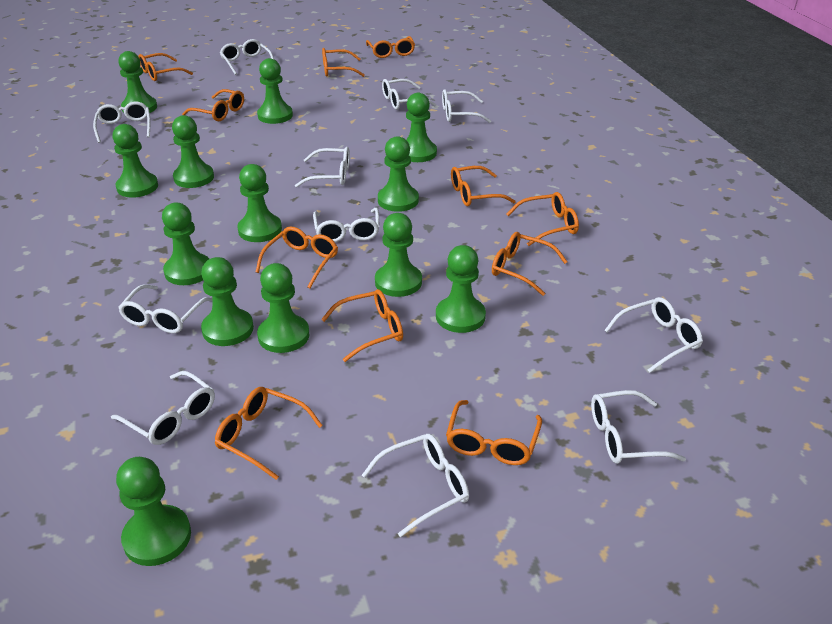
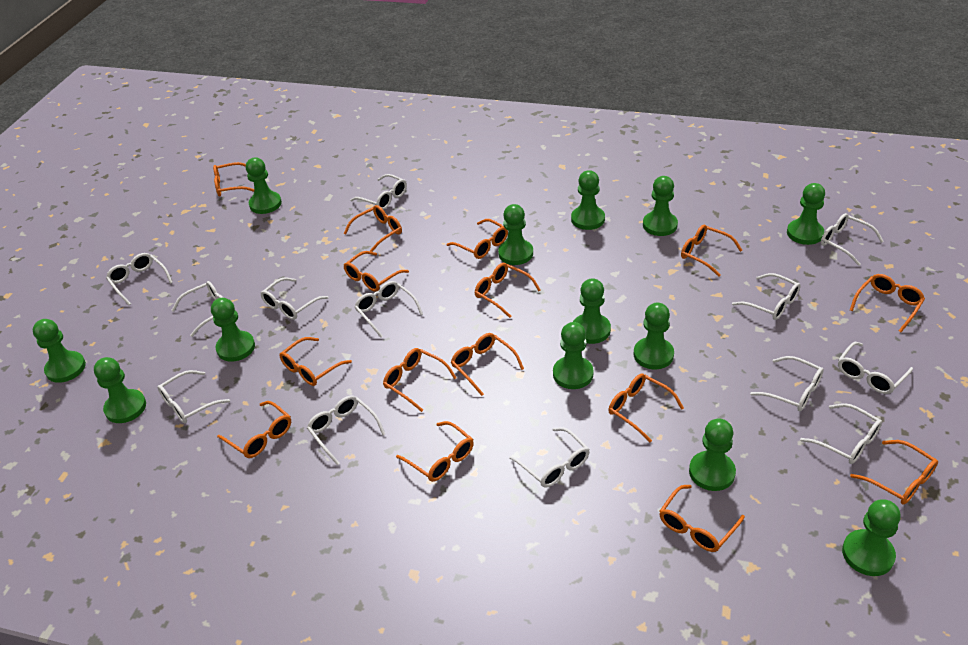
orange glasses: [138,53,193,81] [182,89,244,121] [215,387,323,480] [256,227,338,288] [321,289,403,362] [322,48,365,77] [366,36,415,58] [446,400,542,465] [451,166,516,206] [492,232,567,296] [506,192,579,246] = 11 -> [213,162,254,196] [217,401,291,458] [279,337,352,386] [344,205,402,252] [344,251,409,292] [383,348,457,412] [396,421,474,482] [446,219,508,259] [451,333,524,396] [475,263,541,318] [608,374,684,442] [659,485,745,552] [681,224,742,277] [850,274,925,332] [850,440,938,505] = 15
white glasses: [93,102,150,143] [111,371,215,445] [118,284,212,334] [220,39,274,75] [295,147,350,187] [313,208,380,242] [362,434,469,537] [382,79,436,110] [442,89,491,123] [591,390,686,464] [604,297,703,372] = 11 -> [106,253,173,305] [157,370,230,423] [171,281,223,337] [261,277,328,320] [307,395,385,465] [350,174,407,210] [354,281,423,337] [509,427,589,487] [732,273,801,320] [750,356,824,411] [800,403,882,464] [821,213,884,266] [838,342,913,394] = 13

